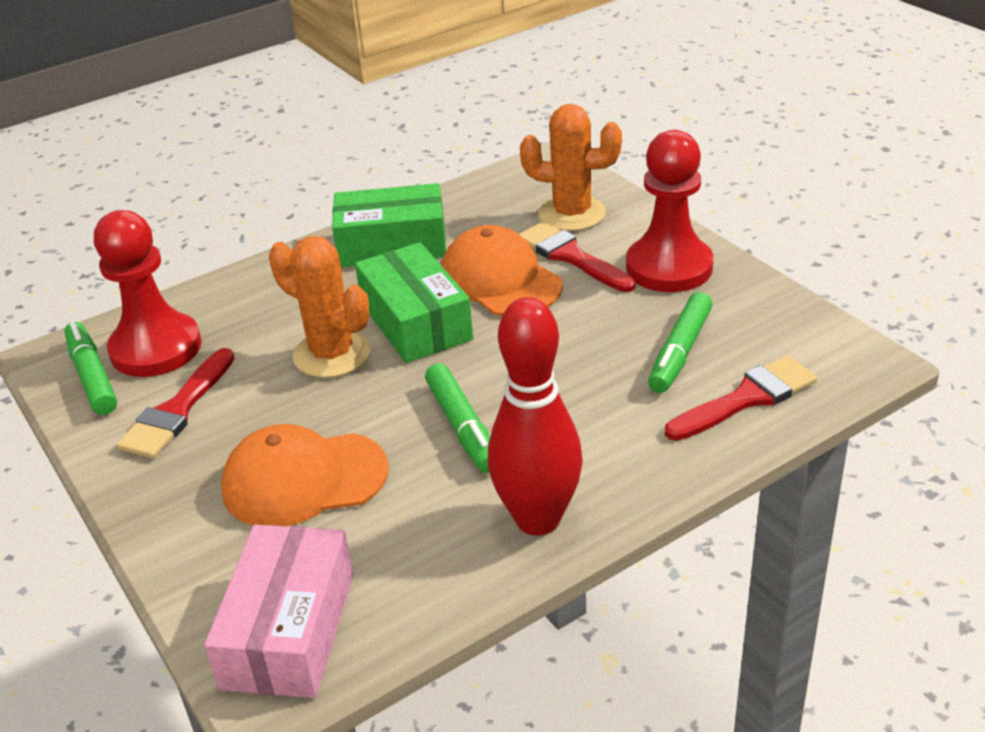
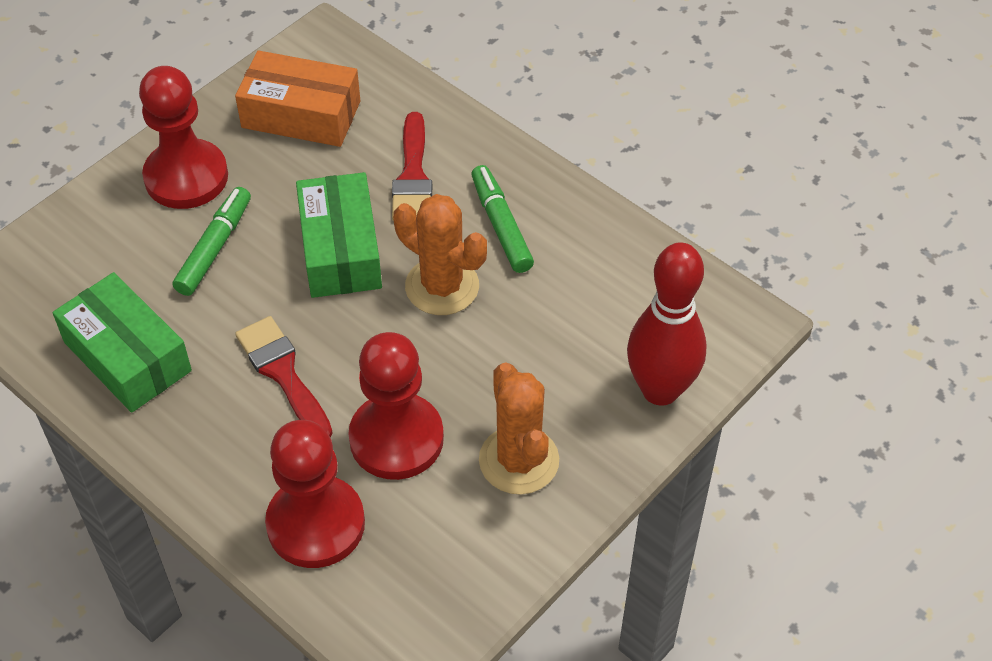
green marker: [64,321,117,415] [425,363,490,473] [648,292,713,393] = 3 -> [173,187,251,296] [471,165,534,273] = 2
orange box: none = 0 -> [235,50,360,147] = 1
orange cap: [221,424,389,526] [441,225,563,316] = 2 -> none = 0
pink box: [204,525,353,698] = 1 -> none = 0
red brush: [116,348,235,459] [519,221,636,292] [665,355,817,441] = 3 -> [235,316,332,437] [392,112,432,221] = 2
red pawn: [94,210,202,377] [626,130,713,292] = 2 -> [139,66,228,209] [265,420,365,568] [348,332,444,480] = 3

